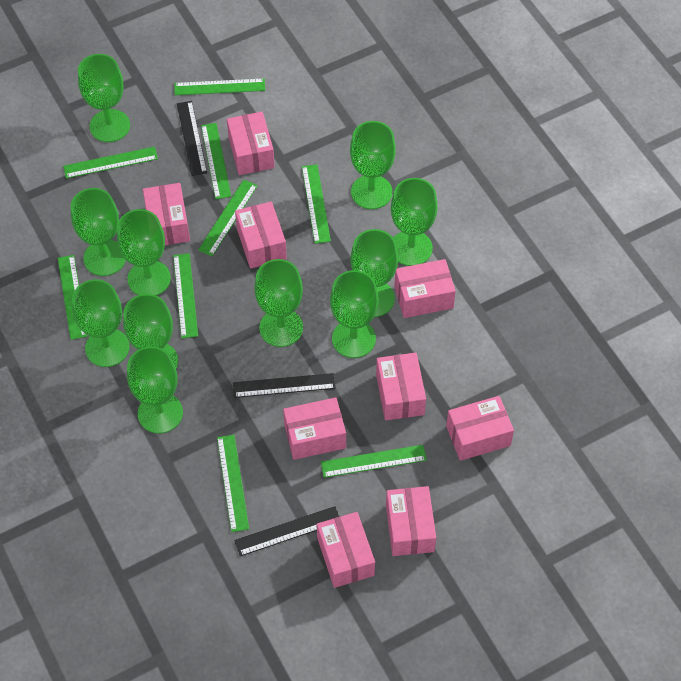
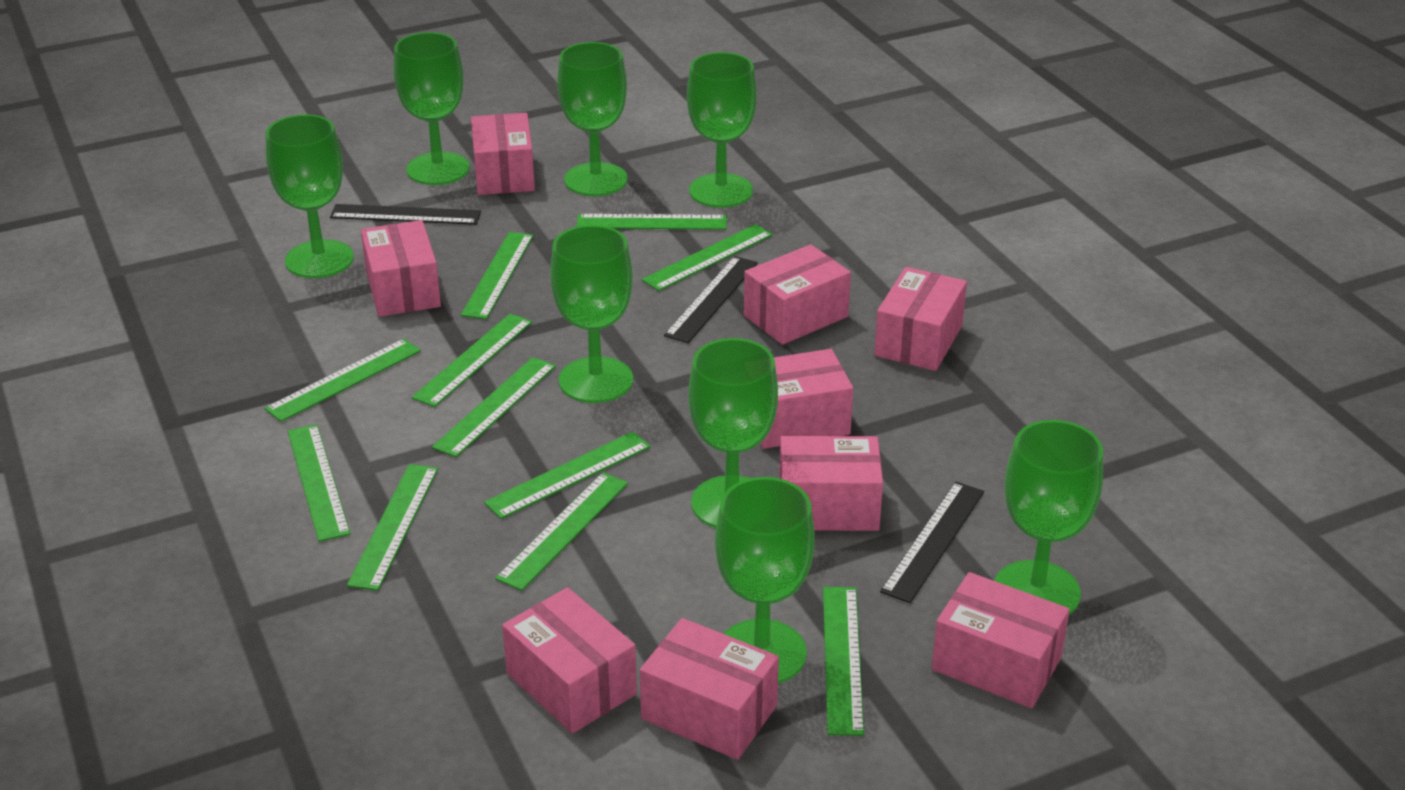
green goblet: [71,188,126,276] [72,279,130,367] [78,54,130,142] [117,209,171,296] [123,294,178,369] [127,346,183,434] [254,259,303,347] [330,270,379,358] [350,121,396,209] [350,229,398,317] [391,178,438,266] = 11 -> [266,114,354,278] [394,32,470,185] [550,225,633,403] [557,42,628,196] [687,52,757,208] [688,338,778,528] [715,477,815,683] [994,420,1103,615] = 8
green ruler: [58,255,87,340] [63,147,158,179] [173,253,198,338] [174,78,265,95] [198,180,258,256] [201,123,231,199] [217,435,249,532] [302,164,331,244] [321,445,427,478] = 9 -> [265,339,421,422] [288,424,350,542] [347,464,438,591] [412,314,532,407] [432,357,556,457] [461,232,533,319] [484,432,651,519] [495,472,628,591] [576,214,727,230] [642,224,773,291] [823,587,864,736] = 11

